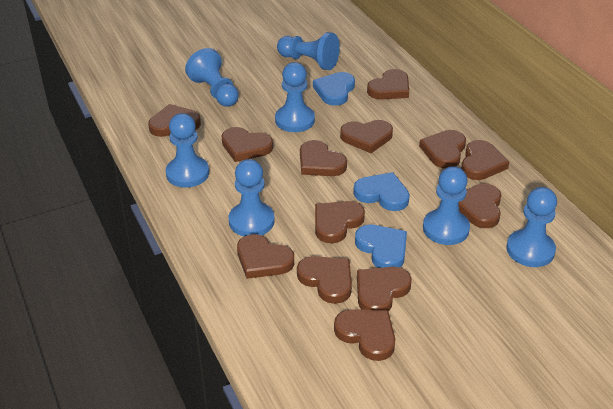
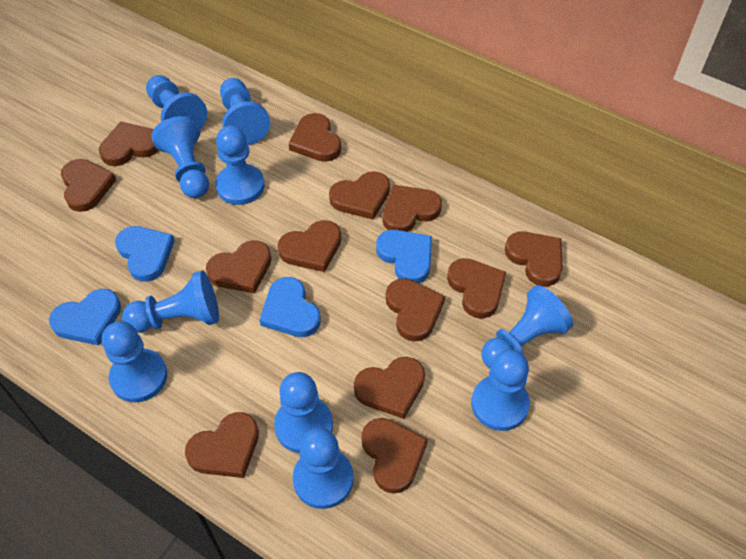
blue heart: [313,72,355,106] [353,172,410,211] [355,225,407,268] = 3 -> [49,289,121,346] [115,226,175,282] [260,277,321,337] [376,230,432,283] = 4
blue pawn: [166,113,209,188] [185,48,239,107] [228,159,275,236] [275,62,315,132] [277,32,340,70] [423,166,470,245] [506,187,557,267] = 7 -> [102,321,167,403] [122,270,219,333] [146,75,207,129] [151,116,209,198] [215,125,264,205] [220,78,270,145] [274,372,333,453] [293,428,353,509] [471,349,530,431] [481,285,573,368] = 10

